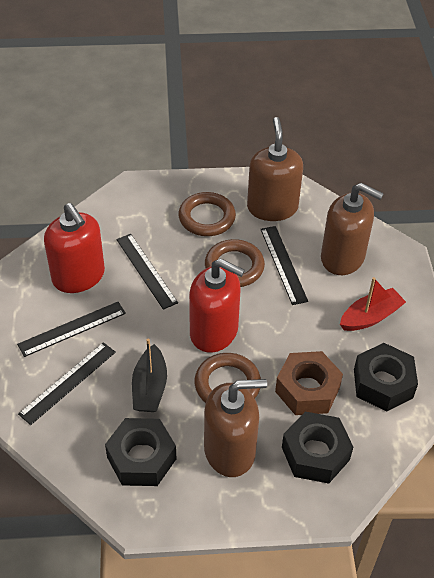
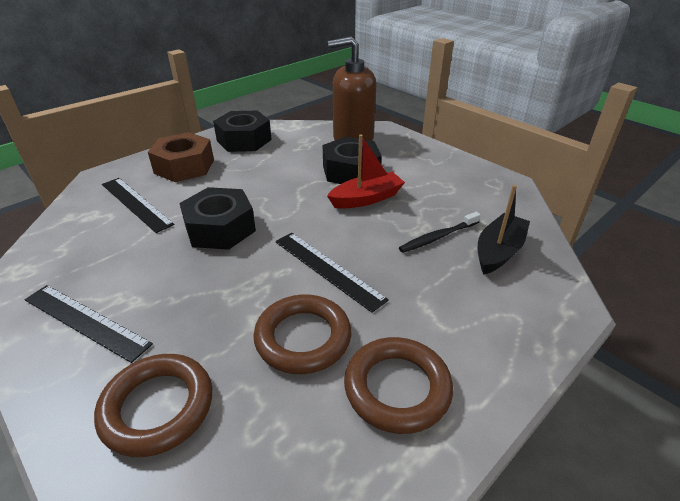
black ruler: [17,302,126,357] [18,342,116,425] [116,234,178,310] [261,226,308,305] = 4 -> [25,285,153,363] [102,178,174,233] [275,233,389,313] = 3
black toothbrush: none = 0 -> [399,212,481,253] = 1
brown soap dispenser: [204,379,267,477] [247,117,303,221] [321,183,384,275] = 3 -> [328,36,376,141] = 1
red soap dispenser: [44,203,105,293] [189,258,245,353] = 2 -> none = 0

